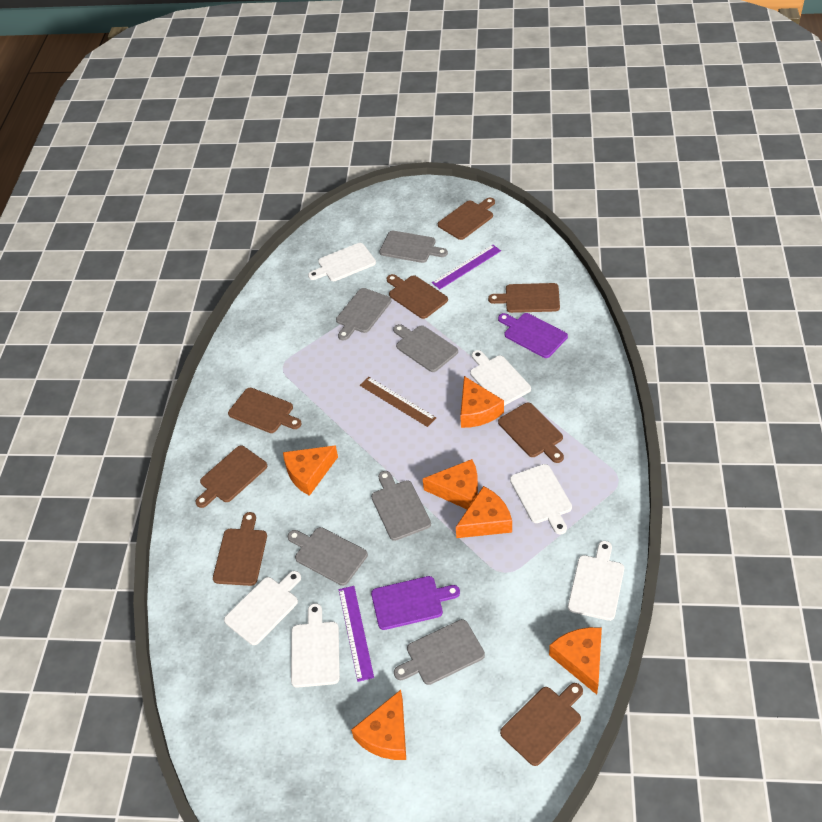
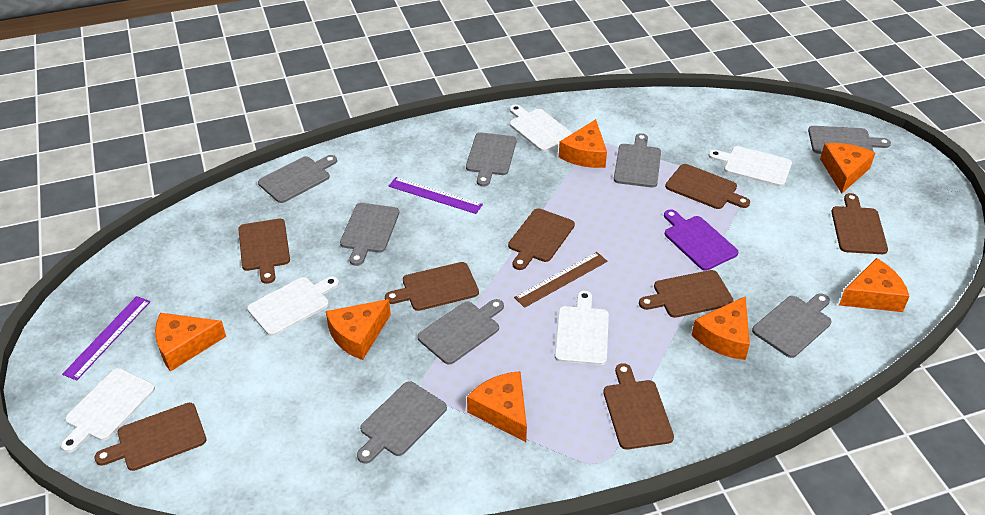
grey cutting board: [288,527,368,586] [336,288,392,341] [371,471,431,541] [379,231,448,263] [393,324,458,372] [394,619,485,685] = 6 -> [258,155,337,203] [340,203,399,266] [357,381,447,464] [417,299,504,365] [466,133,516,186] [614,133,661,187] [752,293,832,358] [808,126,891,154] = 8
orange cheese: [283,445,338,496] [351,690,406,760] [423,459,478,509] [456,486,512,538] [460,376,504,428] [549,627,602,695] = 6 -> [155,313,226,372] [326,299,391,360] [467,371,527,442] [559,119,607,168] [692,296,750,360] [820,143,875,193] [839,258,910,312] = 7
purple cutting board: [371,576,460,630] [498,313,568,358] = 2 -> [664,210,738,271] = 1
white cutting board: [224,571,301,645] [291,603,340,688] [308,243,376,281] [470,350,531,406] [510,464,572,535] [568,541,624,621] = 6 -> [61,368,155,453] [247,276,339,336] [510,105,573,152] [555,291,609,365] [708,146,792,187] = 5

